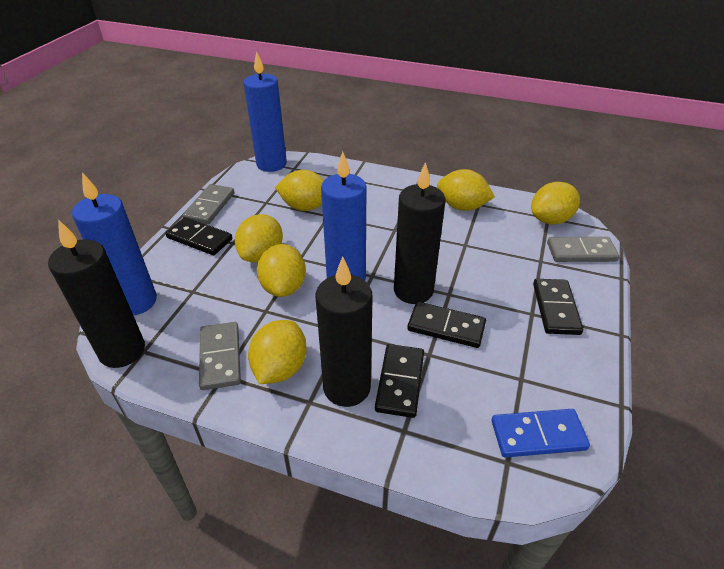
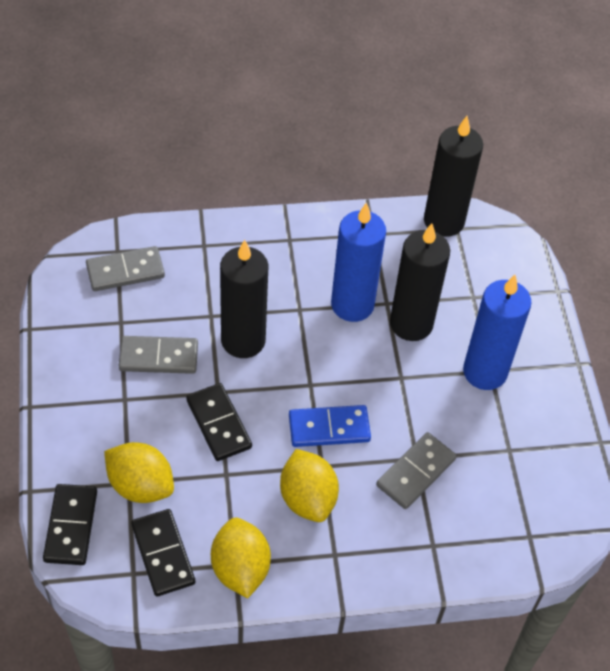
black domino: [165,217,232,255] [375,344,424,418] [407,302,486,348] [533,279,583,335] = 4 -> [43,484,97,565] [131,509,195,597] [186,383,252,461] = 3
blue candle: [72,173,157,315] [244,52,287,172] [321,152,366,280] = 3 -> [331,202,386,322] [463,275,532,390] = 2
yellow lemon: [235,214,283,263] [248,320,307,384] [257,244,306,297] [275,170,324,211] [437,169,495,211] [531,182,580,225] = 6 -> [104,442,174,503] [211,518,271,598] [280,449,339,522] = 3

